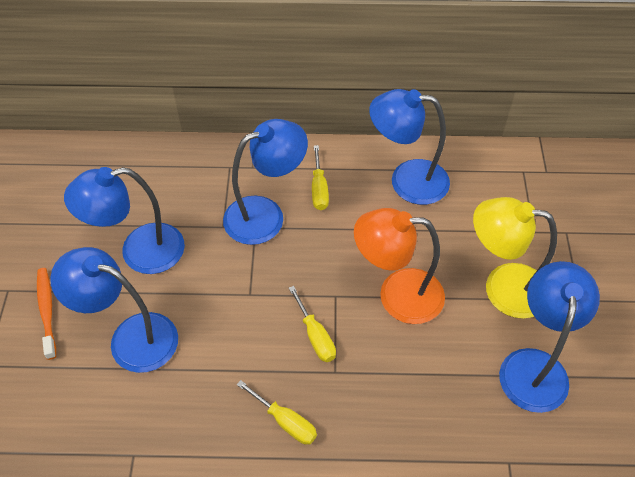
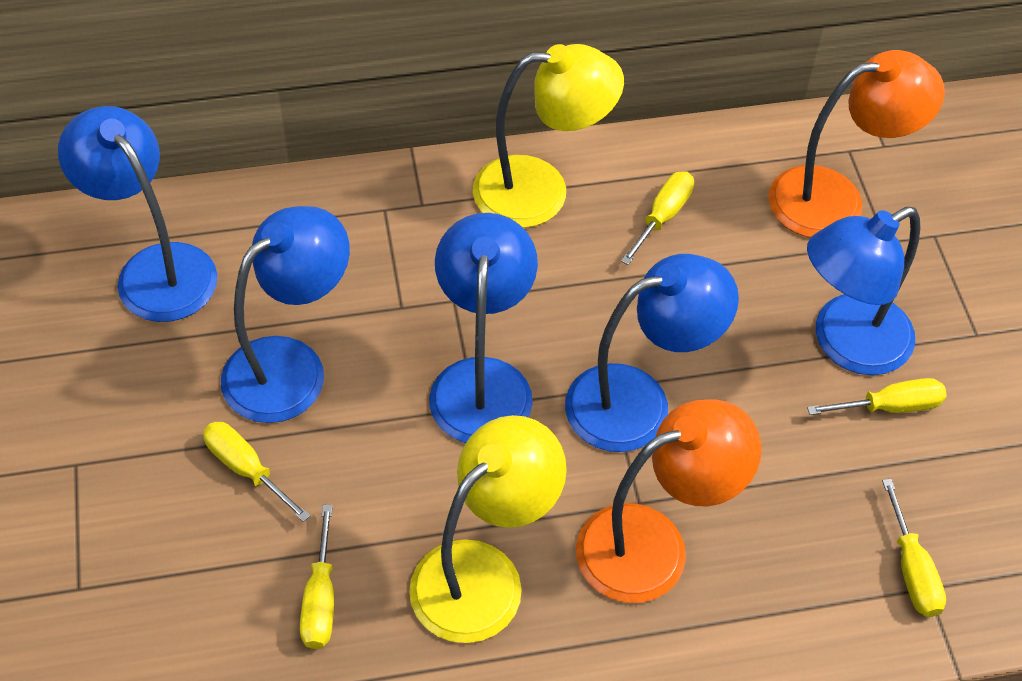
orange lamp: [354,208,445,324] = 1 -> [576,399,762,603] [768,50,945,238] = 2
orange toothbrush: [37,268,56,360] = 1 -> none = 0
yellow lamp: [473,197,557,319] = 1 -> [409,415,567,643] [473,44,624,228] = 2
yellow screwdriver: [237,380,317,445] [289,286,336,362] [312,145,329,210] = 3 -> [203,422,311,522] [300,505,334,649] [621,171,694,265] [807,378,947,415] [882,479,946,617] = 5

